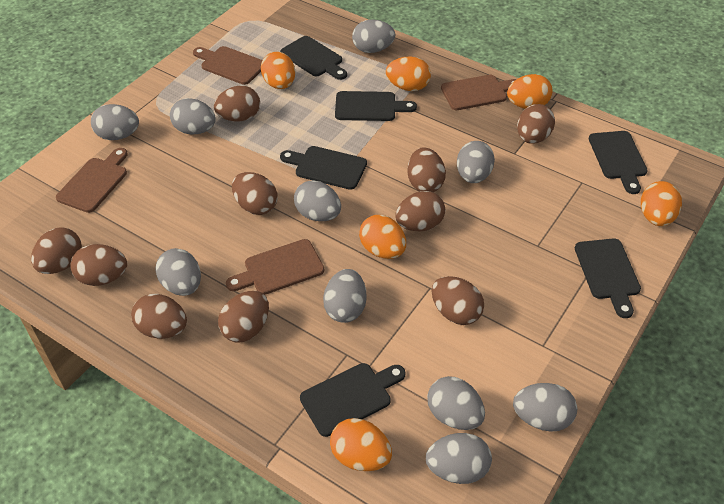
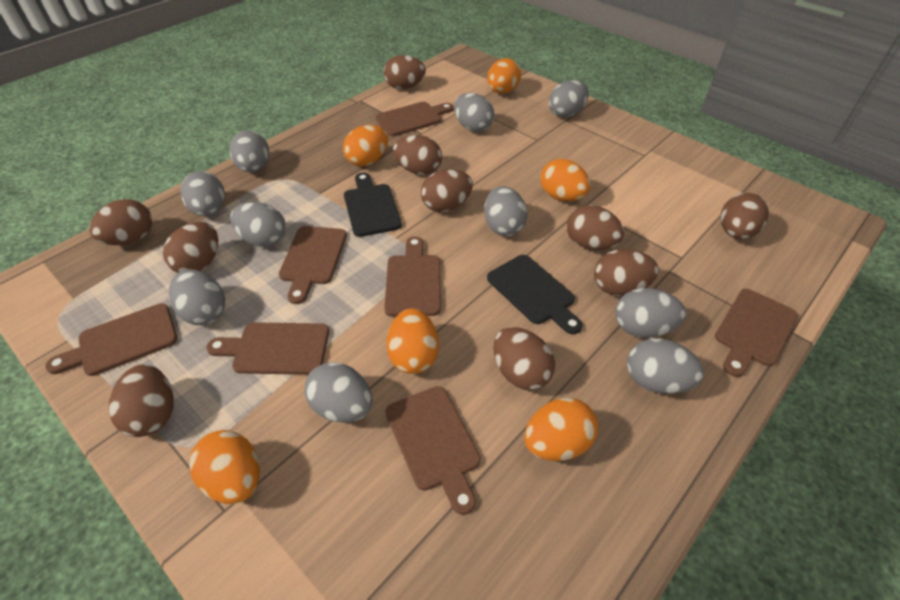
black cutting board: [280,36,347,80] [280,146,367,190] [300,363,405,437] [335,91,417,121] [575,238,641,318] [589,131,648,194] = 6 -> [344,173,402,237] [487,255,583,334] = 2
brown cutting board: [56,148,128,213] [193,46,263,85] [226,239,324,295] [441,75,516,110] = 4 -> [45,303,178,376] [206,322,329,375] [279,226,347,304] [376,102,454,136] [384,236,441,317] [386,386,480,515] [715,289,798,377] = 7

